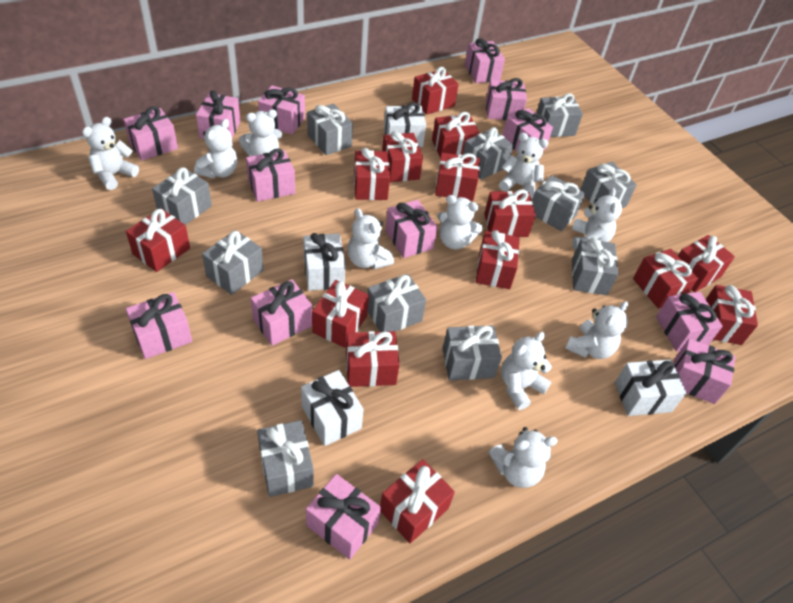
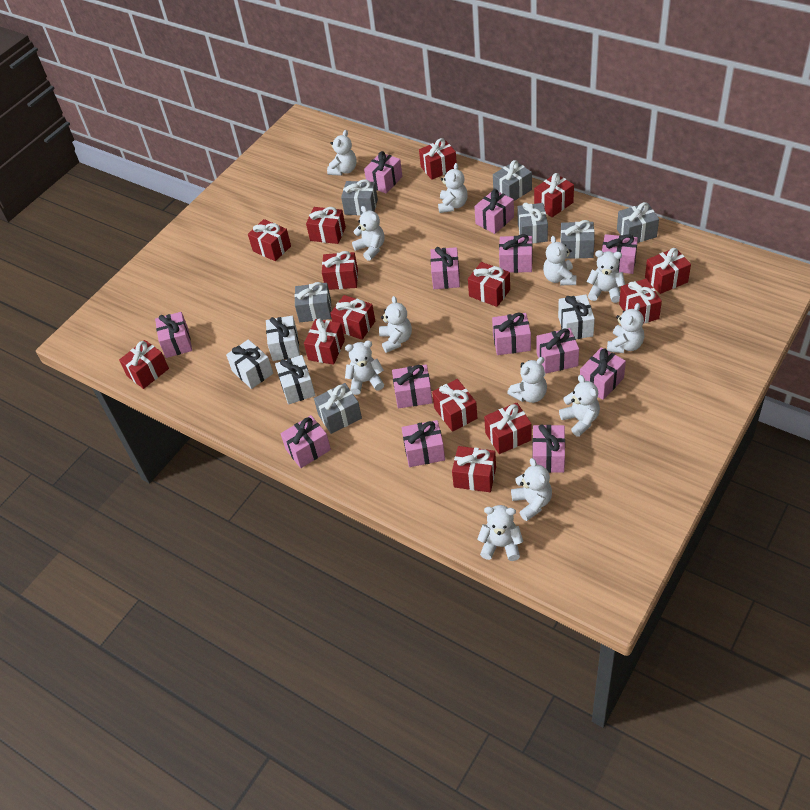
grey gift: [152,167,212,225] [202,230,264,295] [257,420,314,497] [307,103,353,155] [367,274,426,332] [443,325,502,380] [463,127,513,180] [532,175,585,231] [536,93,583,137] [572,237,618,295] [580,162,636,208] = 11 -> [294,282,332,322] [314,383,362,434] [341,179,378,215] [493,160,532,201] [517,203,548,244] [561,220,595,259] [617,202,659,243] = 7
white teddy bear: [82,117,139,190] [194,119,237,178] [239,109,282,157] [348,208,394,269] [437,195,483,249] [489,427,558,488] [499,133,548,199] [501,332,552,410] [565,301,628,359] [572,188,622,250] = 10 -> [327,130,356,176] [345,341,384,395] [352,206,384,261] [379,296,412,353] [438,163,468,213] [477,505,523,561] [507,357,547,403] [511,458,552,521] [543,236,576,285] [559,375,600,437] [587,250,625,303] [607,303,644,353] = 12

